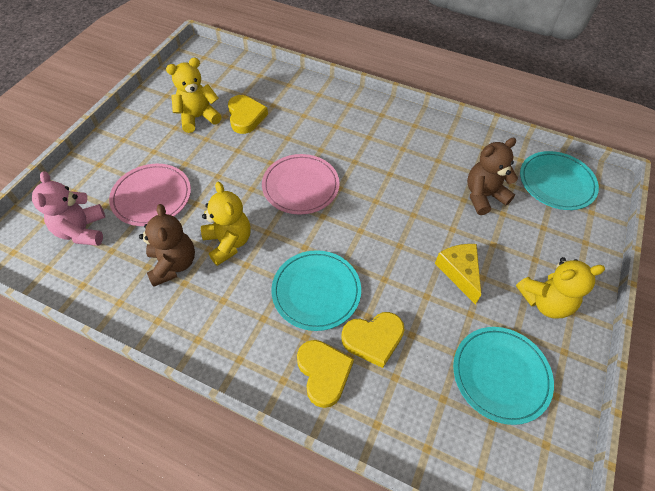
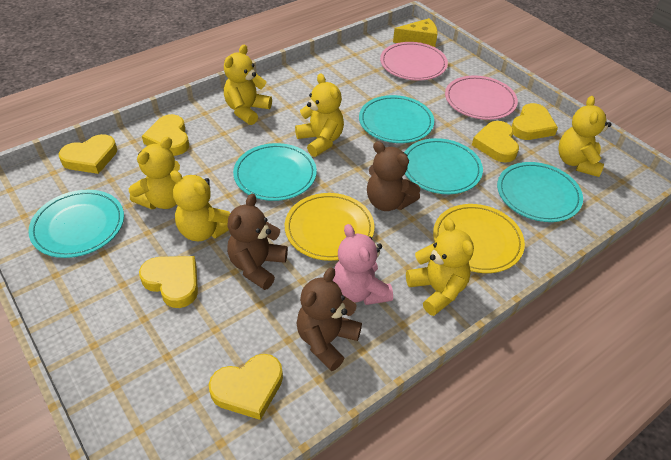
brown teddy bear: [139,204,195,287] [467,138,518,215] = 2 -> [227,194,288,290] [296,267,362,371] [367,141,420,211] = 3
turquoise plate: [271,250,361,331] [453,327,554,425] [520,151,599,210] = 3 -> [28,190,124,258] [233,143,317,201] [359,95,434,143] [404,138,483,194] [497,162,583,222] = 5
yellow heart: [228,95,268,134] [297,340,354,408] [341,312,405,368] = 3 -> [59,134,117,174] [139,256,198,308] [142,114,189,156] [209,354,283,420] [472,121,519,163] [512,103,558,140] = 6
yellow plate: none = 0 -> [285,193,375,261] [433,204,525,273] = 2
yellow teddy bear: [166,58,222,133] [201,182,251,266] [516,257,605,319] = 3 -> [129,137,180,209] [170,170,230,241] [224,44,272,125] [295,73,344,157] [406,218,474,316] [558,96,611,177] = 6

